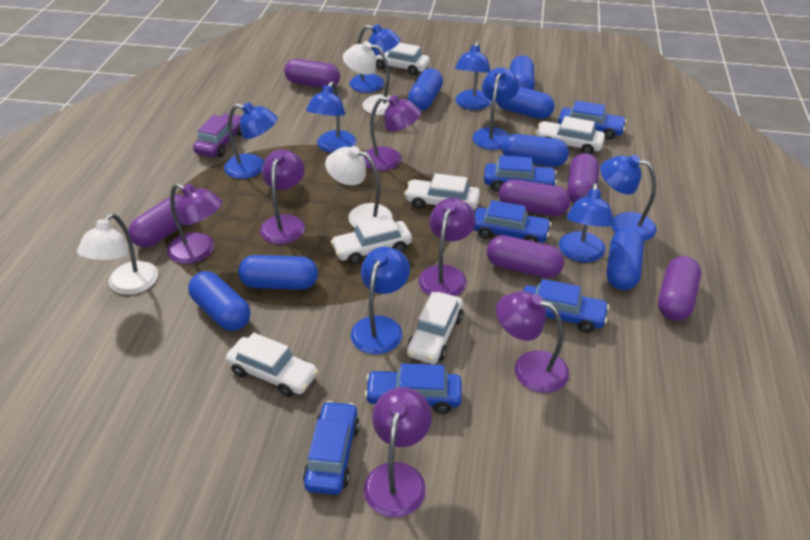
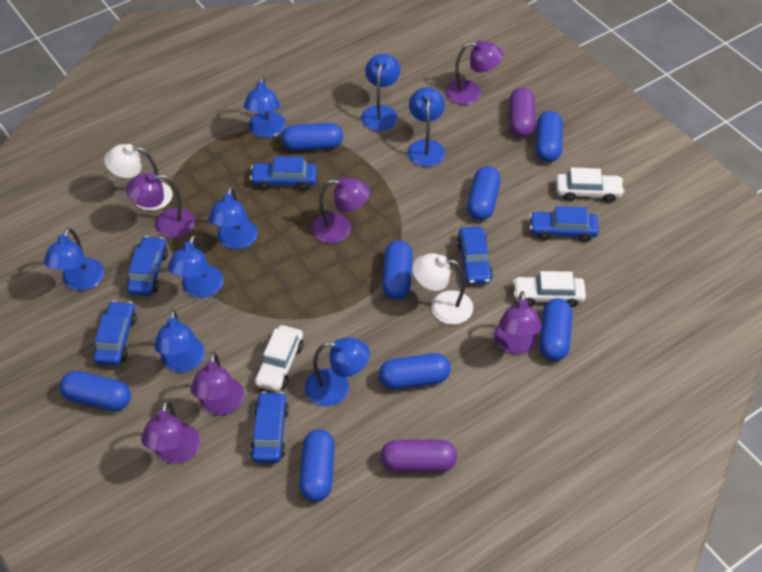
blue capsule: [188,271,251,331] [238,255,318,290] [408,69,443,111] [497,86,555,119] [502,134,569,167] [510,56,535,90] [607,228,644,290] = 7 -> [60,371,131,411] [281,123,343,151] [299,429,335,502] [379,353,451,390] [382,240,413,300] [467,166,501,220] [536,111,563,162] [540,298,572,361] = 8
purple capsule: [128,195,183,248] [284,59,340,88] [487,235,564,278] [499,179,570,216] [568,153,599,203] [658,256,701,321] = 6 -> [380,440,457,472] [509,87,536,138] = 2
purple car: [193,113,242,157] = 1 -> none = 0
white car: [226,333,318,397] [331,214,412,265] [376,43,430,75] [404,173,480,210] [407,292,463,364] [535,116,605,154] = 6 -> [255,325,303,392] [513,271,586,308] [556,168,624,203] = 3
white lamp: [77,213,158,295] [325,146,392,228] [343,41,391,115] = 3 -> [104,144,173,211] [412,253,473,324] = 2

